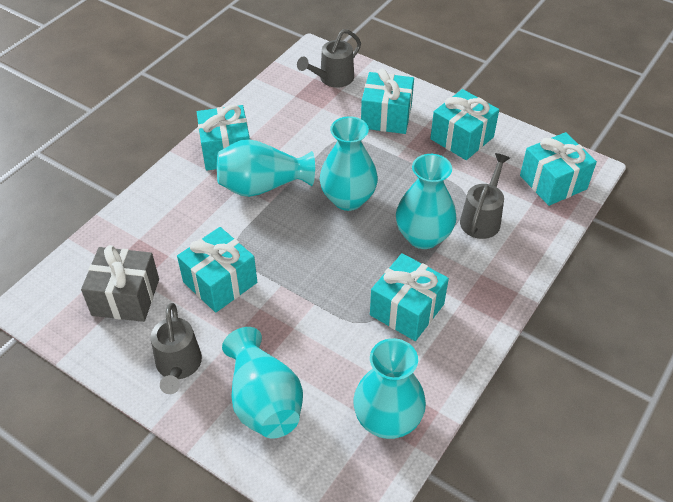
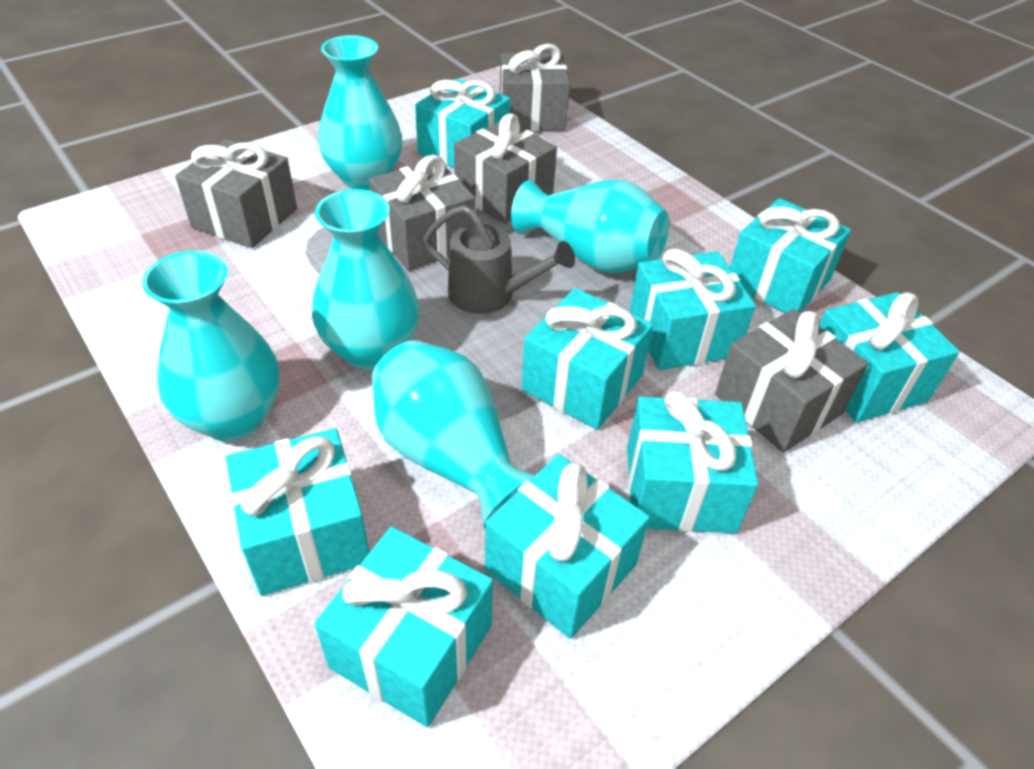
grey gift: [81,245,159,322] = 1 -> [175,139,297,248] [369,155,475,271] [454,113,557,224] [500,44,570,131] [715,309,869,453] = 5
grey watering can: [151,303,202,394] [297,29,361,88] [460,153,510,239] = 3 -> [423,205,575,314] = 1
turquoise gift: [177,227,257,313] [197,105,250,171] [361,69,414,134] [370,253,449,341] [430,89,499,160] [520,132,597,206] = 6 -> [226,428,369,596] [314,526,493,727] [415,79,510,168] [485,454,650,639] [521,288,654,430] [627,391,758,533] [629,249,756,370] [730,198,851,313] [819,292,960,423] = 9

